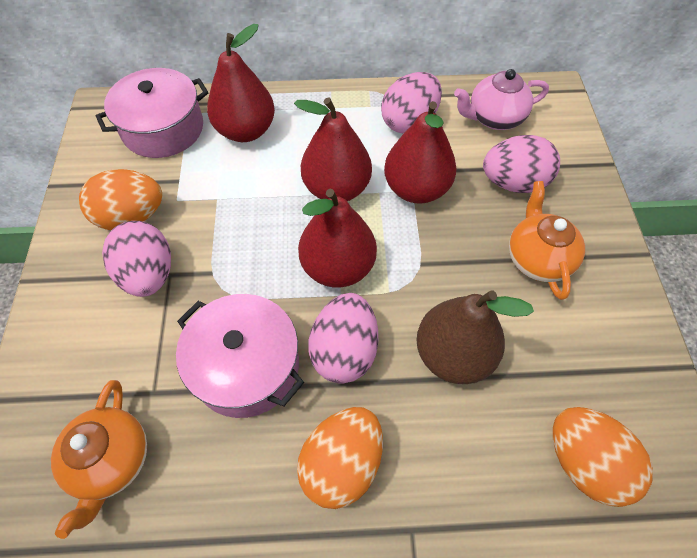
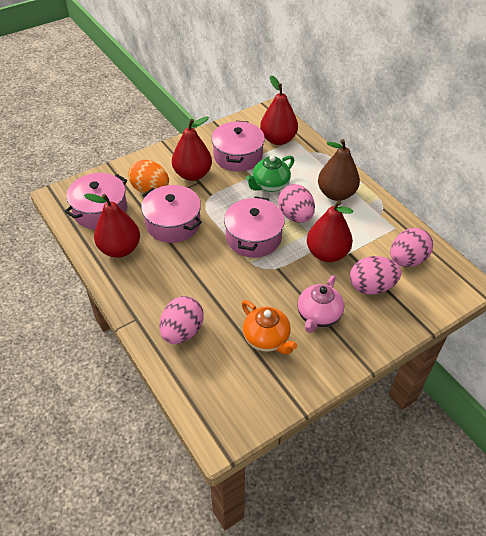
green teapot: none = 0 -> [246,155,295,192] = 1
orange egg: [79,169,162,230] [297,407,383,509] [553,407,653,507] = 3 -> [128,160,169,193] = 1
orange teapot: [51,380,147,539] [509,181,585,300] = 2 -> [242,300,297,355] = 1
pink pot: [96,68,208,158] [176,294,304,418] = 2 -> [65,173,127,229] [141,185,202,243] [211,121,265,172] [224,196,285,258] = 4

